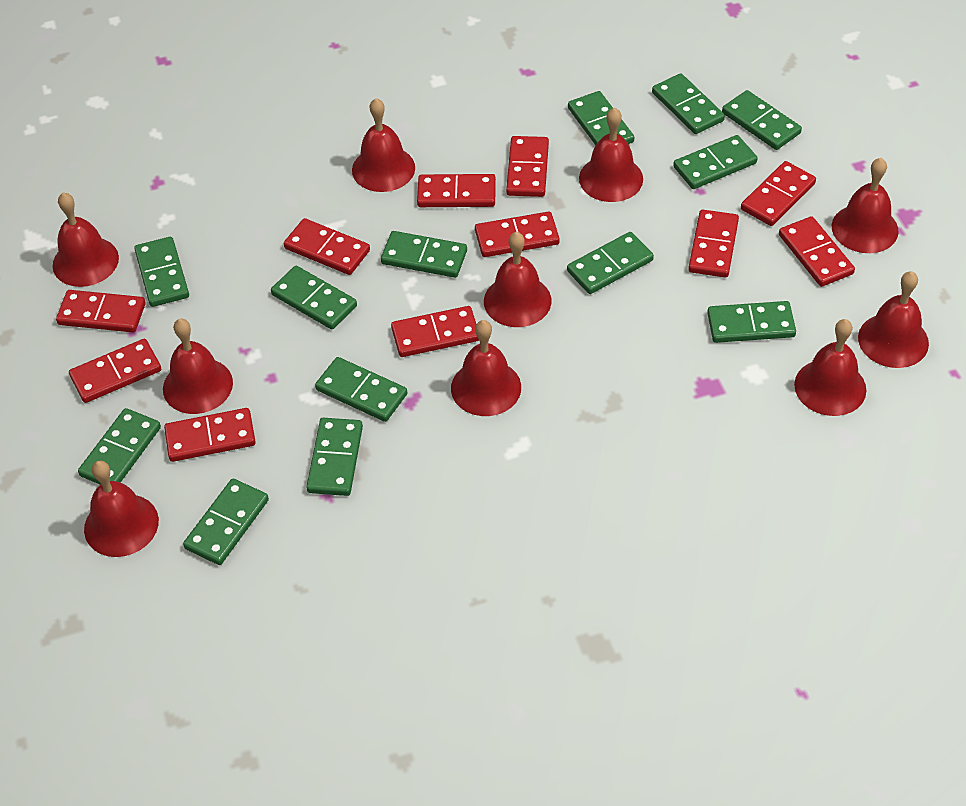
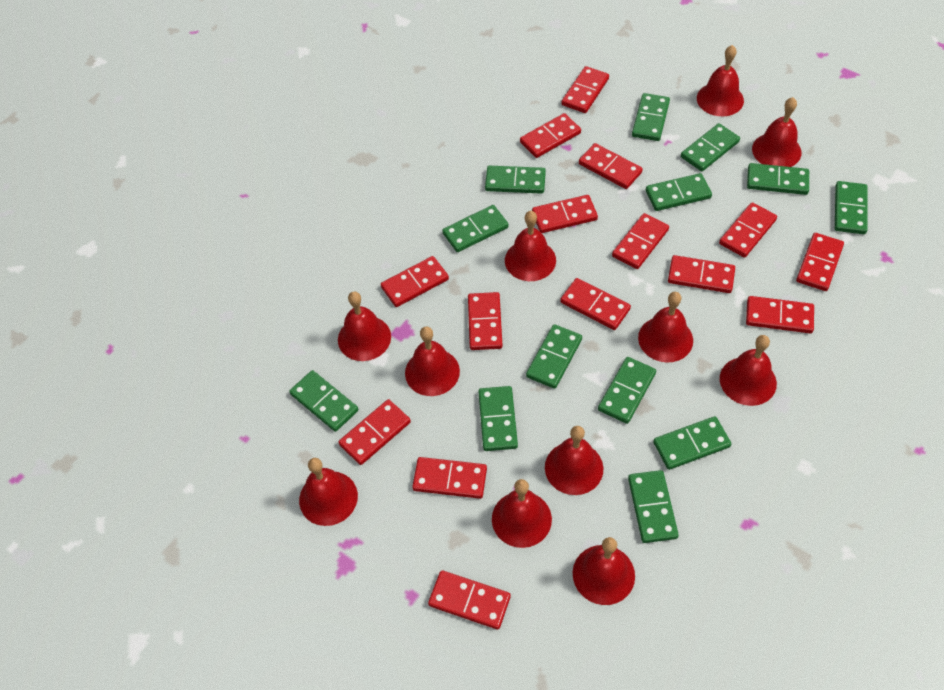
red bell: [53,193,119,287] [84,461,159,557] [163,319,233,414] [352,98,415,192] [451,320,521,416] [484,232,552,327] [579,107,643,202] [794,319,866,416] [832,158,899,253] [858,271,929,368] = 10 -> [299,458,358,526] [338,291,391,361] [405,326,460,396] [492,479,552,548] [505,211,556,281] [545,426,603,495] [573,537,635,605] [638,292,693,363] [697,45,744,116] [720,335,777,406] [752,97,802,167] = 11
red domino: [56,290,146,333] [69,339,161,403] [164,408,256,462] [284,218,370,275] [391,306,479,357] [417,174,496,207] [475,211,560,257] [506,136,549,197] [688,210,739,278] [741,161,816,226] [779,216,855,287] = 11 -> [339,399,411,465] [381,256,449,307] [412,457,487,499] [428,570,511,629] [468,292,502,350] [520,113,581,158] [532,195,598,233] [560,278,631,330] [562,66,609,113] [579,143,643,189] [612,213,669,269] [668,255,735,293] [719,202,777,258] [746,296,814,333] [796,233,844,291] = 15

